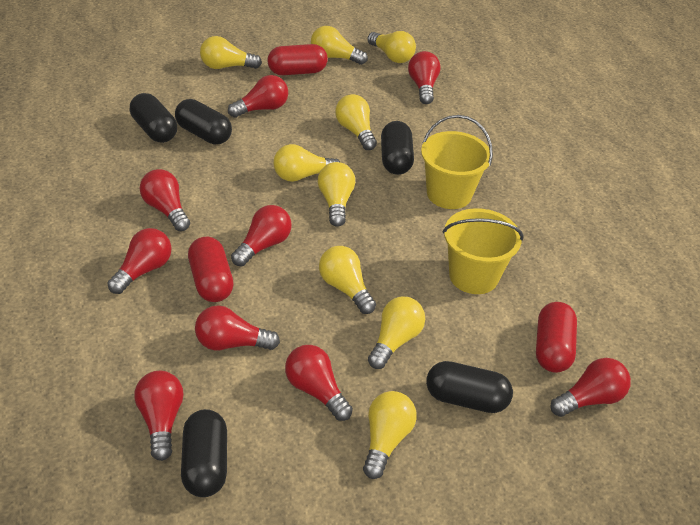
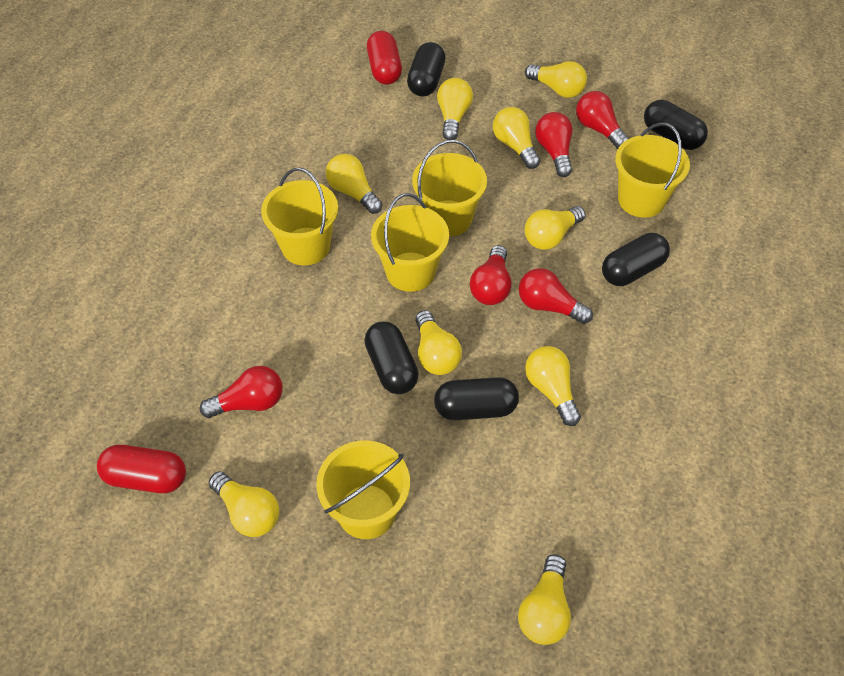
red capsule: [188,237,234,302] [268,44,328,75] [536,302,577,373] = 3 -> [97,445,186,493] [367,31,402,85] = 2
red light bulb: [107,228,172,294] [134,371,184,461] [140,169,190,231] [195,305,280,350] [228,75,288,118] [231,205,292,266] [285,345,353,421] [408,51,441,104] [550,358,631,417] = 9 -> [200,366,282,418] [470,245,512,305] [519,268,593,324] [535,112,573,177] [576,91,629,149] = 5
yellow bucket: [421,115,493,209] [442,208,524,294] = 2 -> [261,168,338,266] [316,440,410,539] [371,193,449,292] [412,140,487,237] [615,122,690,218] = 5

